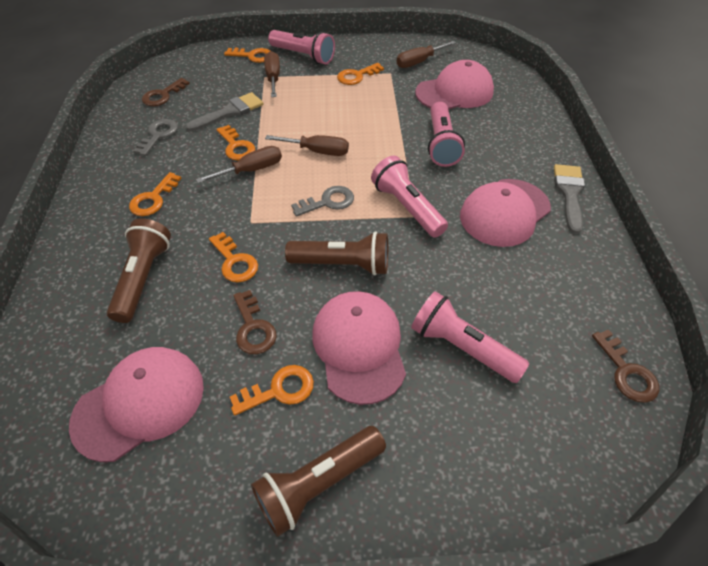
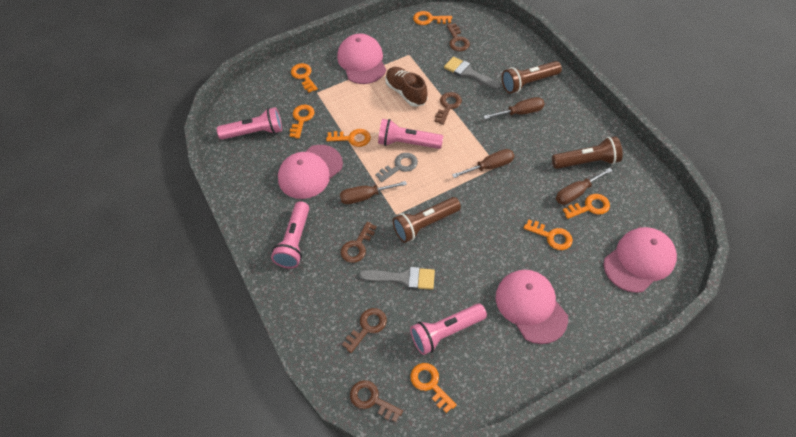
brown key: [142,78,190,106] [233,290,277,354] [592,329,659,403] = 3 -> [341,222,377,263] [342,308,387,353] [350,380,403,422] [434,92,462,125] [447,23,470,51] = 5
brown shoe: none = 0 -> [385,67,428,107] = 1
grey key: [133,119,178,156] [291,186,354,217] = 2 -> [376,153,418,182] = 1
orange key: [129,172,182,216] [209,232,258,282] [216,125,255,161] [224,48,270,63] [230,365,314,415] [337,63,384,85] = 6 -> [290,104,315,139] [291,63,318,92] [326,129,371,147] [410,363,457,413] [413,11,452,25] [523,220,573,250] [563,194,610,219] = 7

